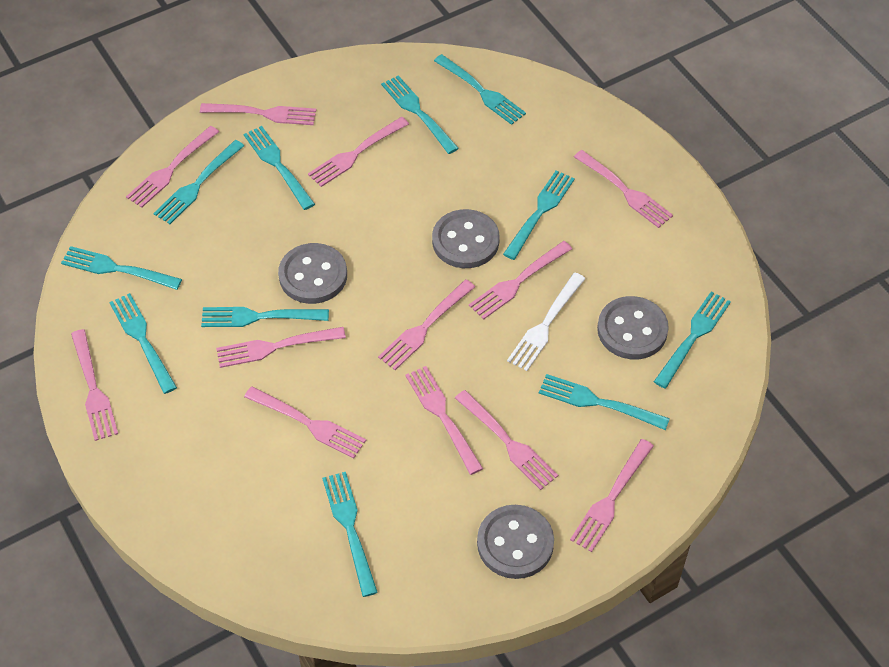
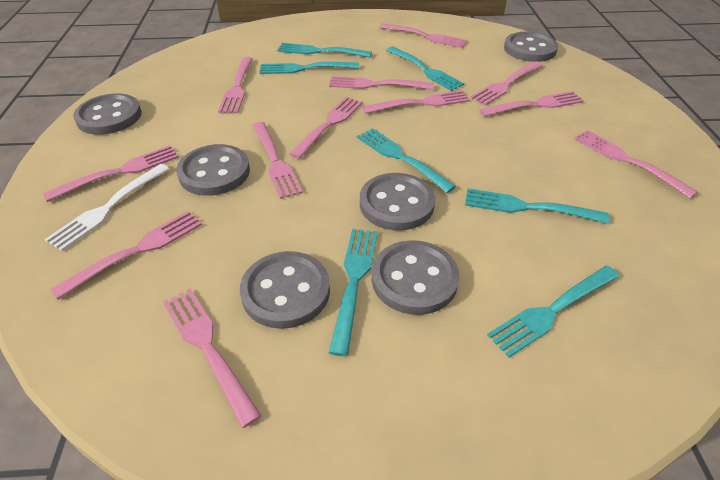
grey button: [278,243,347,304] [432,209,500,268] [477,505,554,579] [597,296,669,359] = 4 -> [73,93,142,135] [176,144,250,196] [240,251,330,329] [360,173,435,230] [372,240,460,315] [504,32,558,62] = 6
turquoise fork: [61,246,182,290] [109,293,177,394] [154,140,244,224] [201,307,329,327] [244,126,315,210] [322,472,378,597] [381,75,459,154] [434,54,526,125] [503,171,575,260] [539,374,670,430] [654,292,731,389] = 11 -> [259,62,359,74] [277,43,372,57] [329,229,378,356] [357,128,456,193] [386,47,464,91] [465,188,609,223] [487,266,620,357] = 7

